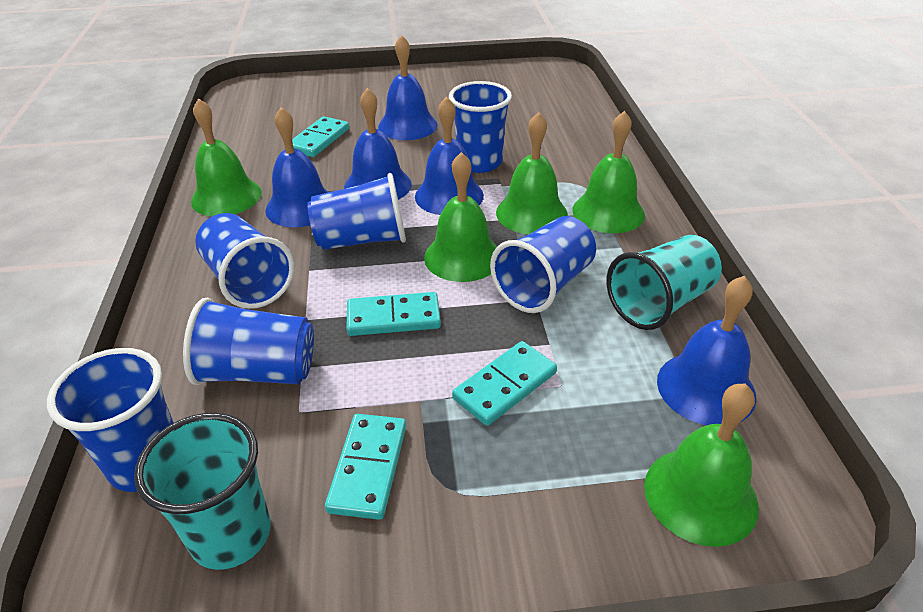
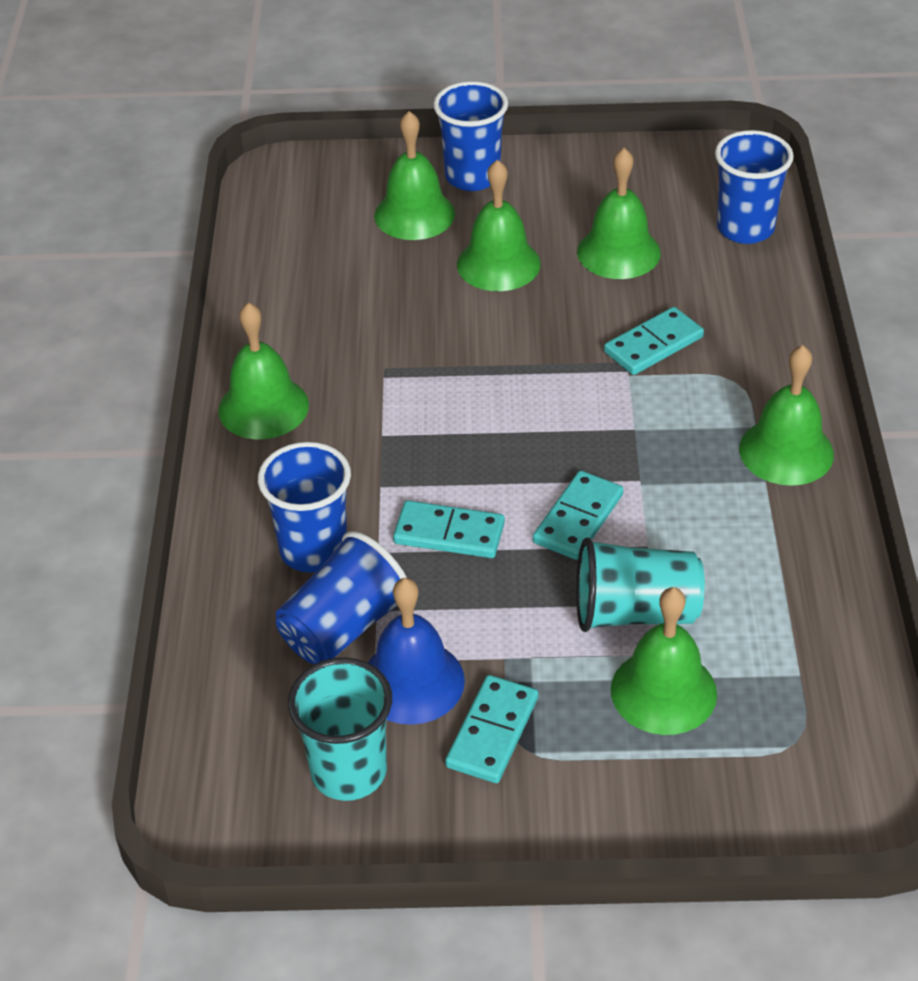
blue bell: [265,107,328,227] [344,88,412,200] [378,35,438,140] [415,97,484,215] [657,276,756,425] = 5 -> [368,578,465,725] = 1
blue cup: [47,348,174,492] [183,298,314,385] [195,213,294,309] [308,173,406,250] [449,81,512,173] [490,216,596,313] = 6 -> [258,442,351,573] [276,531,407,664] [433,81,508,191] [715,130,794,244] = 4
green bell: [191,98,262,216] [424,152,497,282] [496,112,568,234] [573,111,645,233] [644,383,759,547] = 5 -> [218,302,309,439] [374,111,455,240] [457,159,541,291] [577,148,661,279] [611,587,717,735] [739,345,834,486] = 6

